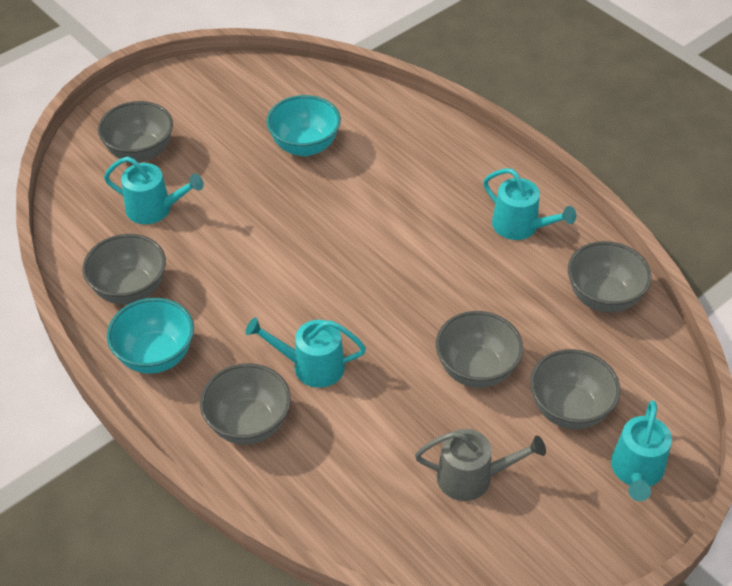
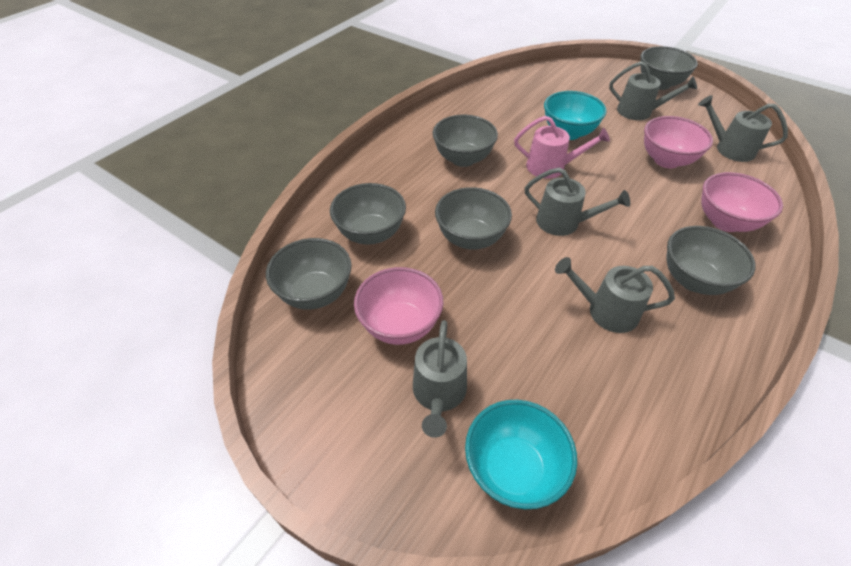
grey watering can: [415,429,546,501] = 1 -> [413,320,467,438] [525,168,630,236] [555,257,675,333] [609,61,697,120] [698,95,788,162] = 5
pink bowl: none = 0 -> [354,267,443,345] [644,116,713,168] [701,172,783,232] = 3
pink watering can: none = 0 -> [514,116,610,179] = 1
turquoise watering can: [104,157,204,224] [245,317,366,388] [483,168,576,240] [611,401,672,501] = 4 -> none = 0

